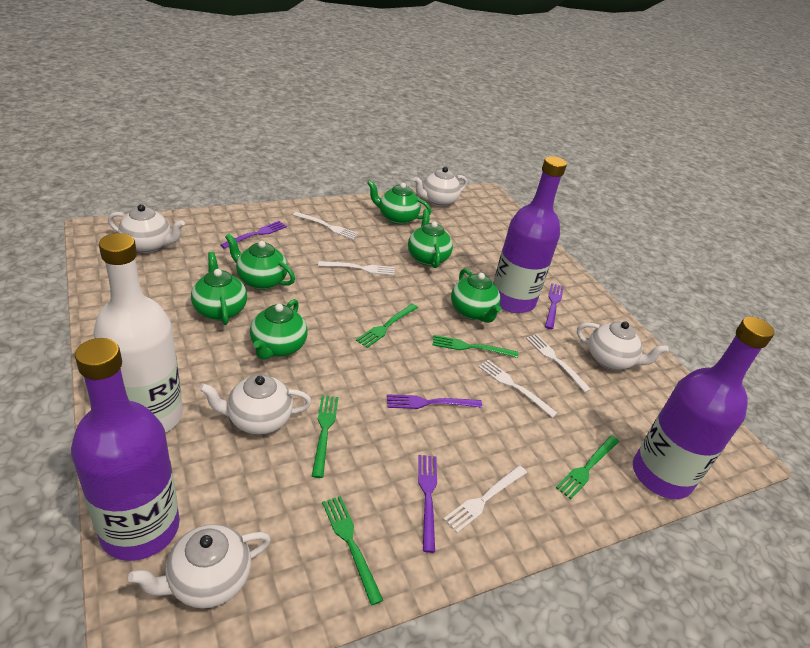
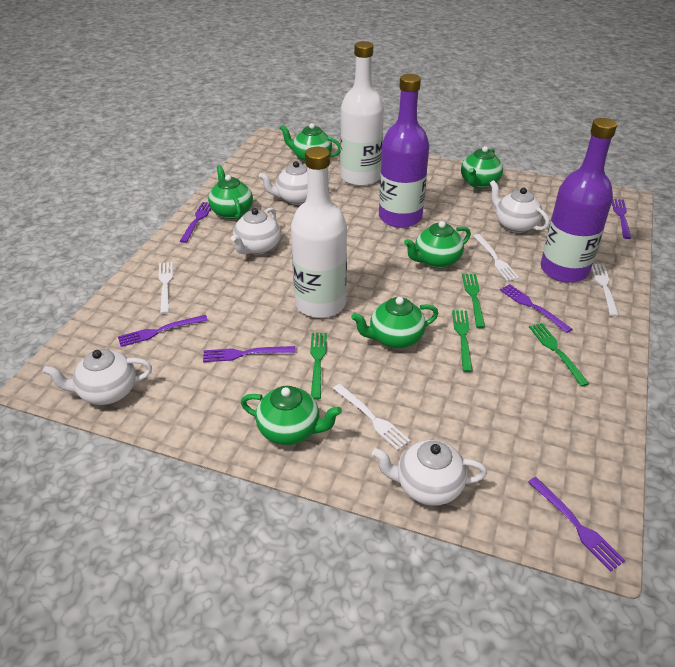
green fork: [312,395,338,478] [322,496,383,605] [356,304,418,348] [433,335,518,358] [556,435,619,499] = 5 -> [310,333,327,400] [452,310,473,372] [462,274,485,328] [529,323,589,387] = 4
purple bottle: [71,338,180,561] [493,156,567,313] [633,317,774,499] = 3 -> [379,74,429,228] [541,118,617,283] = 2
purple fork: [220,221,287,249] [387,394,482,409] [418,455,437,553] [545,283,564,329] = 4 -> [118,315,208,347] [180,202,211,243] [203,346,295,362] [500,284,572,333] [528,477,625,572] [612,199,631,239] = 6
white bottle: [93,233,183,433] = 1 -> [291,147,347,318] [340,41,384,186] = 2
white fork: [293,212,359,240] [318,261,395,276] [444,465,527,533] [478,360,557,418] [526,334,592,393] = 5 -> [159,262,173,314] [333,384,411,450] [474,234,519,281] [591,264,619,317] = 4

